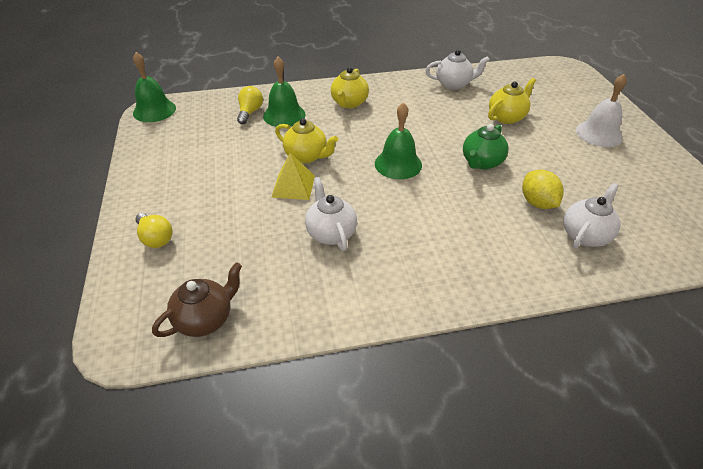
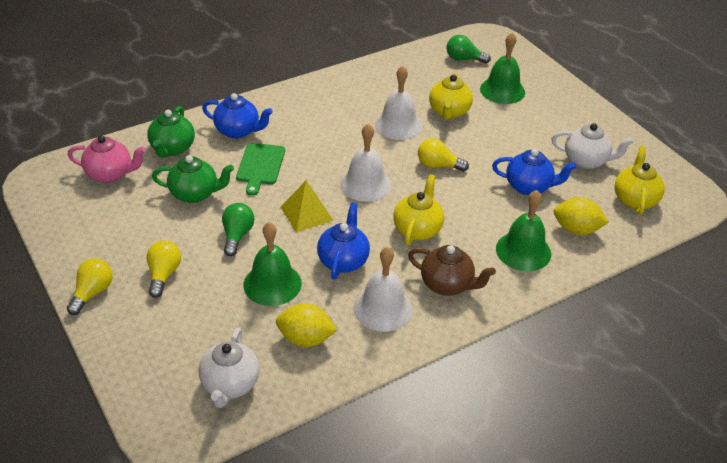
blue teapot: none = 0 -> [202,93,273,139] [317,203,370,280] [492,149,577,195] = 3
green cutting board: none = 0 -> [236,143,285,196] = 1
green light bulb: none = 0 -> [222,203,254,256] [447,35,491,64] = 2
green teapot: [463,124,509,170] = 1 -> [147,106,195,158] [152,155,234,203] = 2
pink teapot: none = 0 -> [67,135,146,183] = 1
white bell: [576,74,627,147] = 1 -> [340,124,391,202] [354,247,413,332] [375,66,422,140] = 3
white teapot: [305,177,357,251] [425,50,490,90] [563,183,621,248] = 3 -> [199,328,260,408] [552,123,634,169] = 2
yellow lemon: [522,170,564,209] = 1 -> [276,303,337,347] [553,197,609,235] = 2
yellow light bulb: [135,213,172,248] [237,86,263,124] = 2 -> [67,258,113,315] [147,240,181,298] [418,138,469,172] = 3

